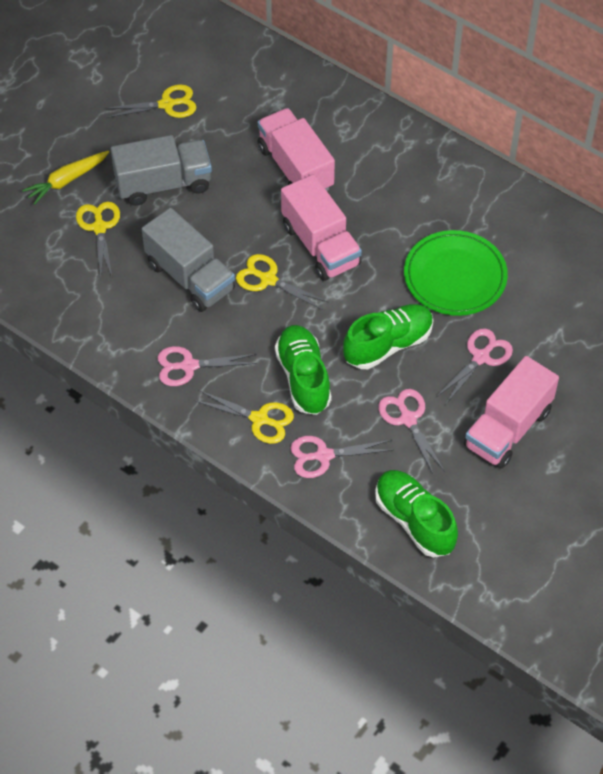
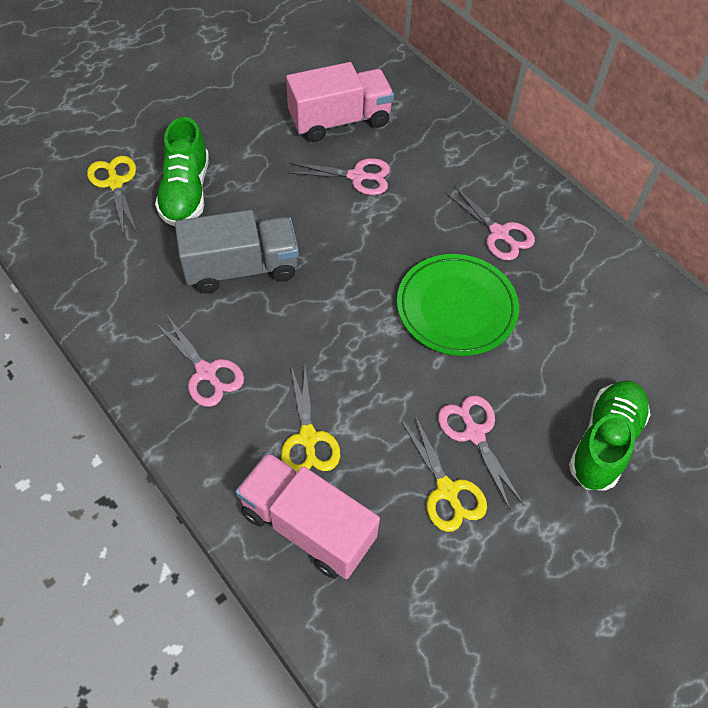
green shoe: [275,325,332,415] [343,304,434,369] [375,470,458,557] = 3 -> [155,117,209,227] [569,380,650,491] = 2
grey truck: [111,135,212,206] [142,208,235,312] = 2 -> [175,210,299,294] = 1
pink truck: [258,108,335,191] [281,174,362,281] [464,356,559,469] = 3 -> [236,452,380,579] [286,62,394,142] = 2
yellow carrot: [22,151,109,205] = 1 -> none = 0
yellow scissors: [76,202,120,278] [105,84,196,118] [194,390,294,444] [236,254,329,310] = 4 -> [87,156,137,235] [281,366,340,473] [401,414,487,532] = 3

